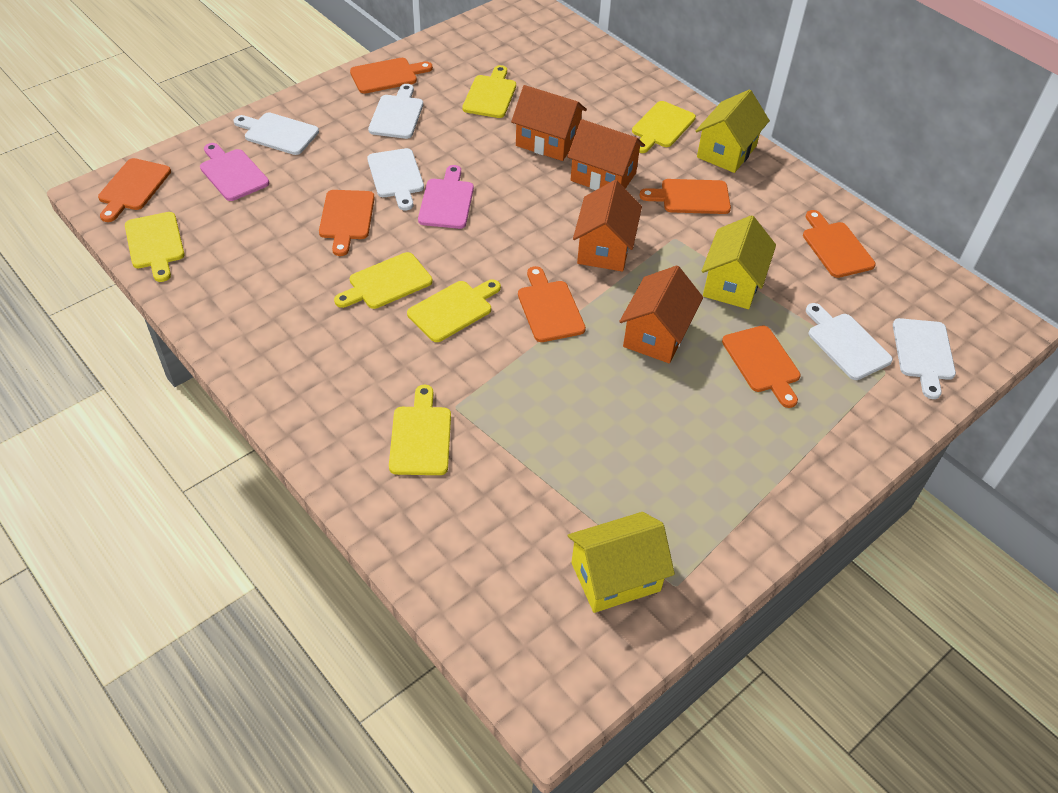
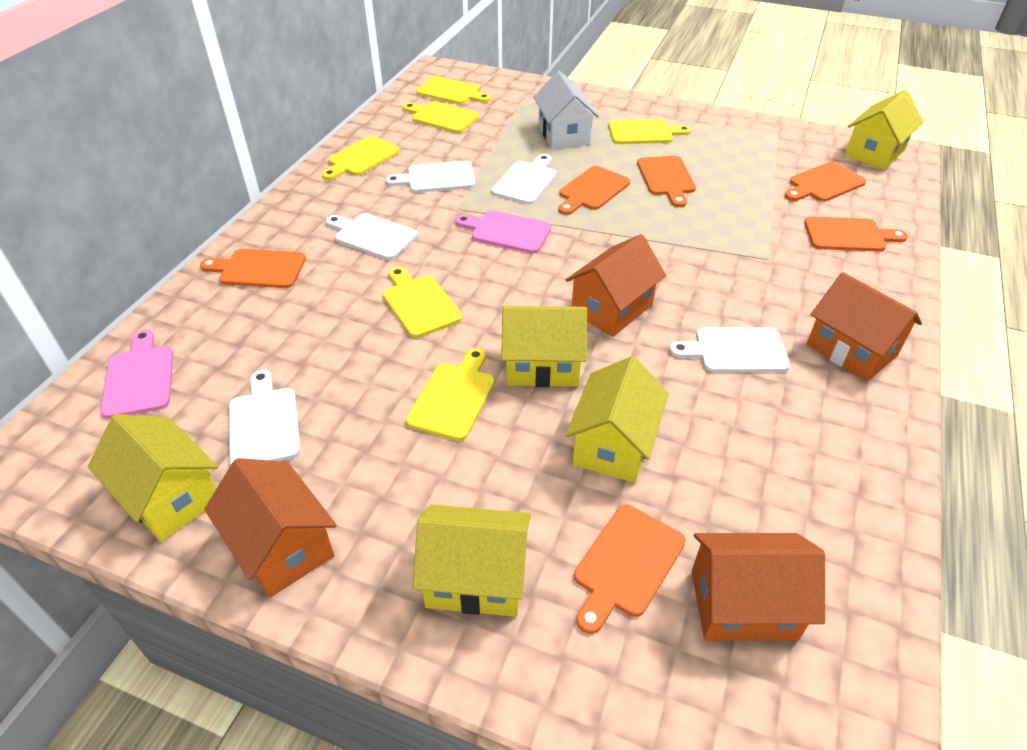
orange cutting board: [98,158,171,222] [319,190,375,256] [350,58,433,94] [518,266,586,342] [639,179,731,214] [722,325,801,408] [803,210,876,278] = 7 -> [200,249,306,288] [558,166,630,215] [574,505,686,634] [637,156,696,207] [785,161,866,202] [804,217,908,252] = 6
white house: none = 0 -> [533,71,599,149] = 1
yellow house: [567,512,675,613] [696,90,770,173] [702,215,776,309] = 3 -> [88,414,218,542] [413,505,531,617] [501,306,587,387] [565,356,669,483] [845,90,923,170] = 5

